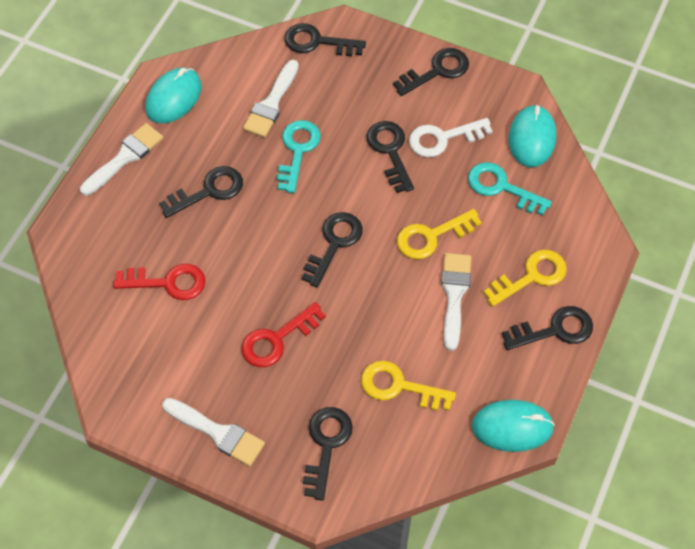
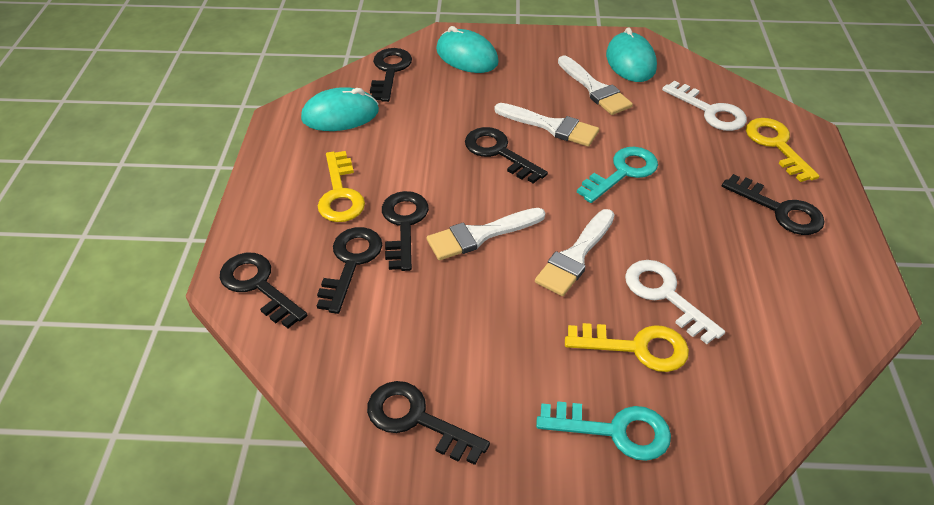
red key: [113,264,206,300] [241,302,326,367] = 2 -> none = 0
white key: [409,118,493,157] = 1 -> [625,260,725,344] [662,81,747,131] = 2

